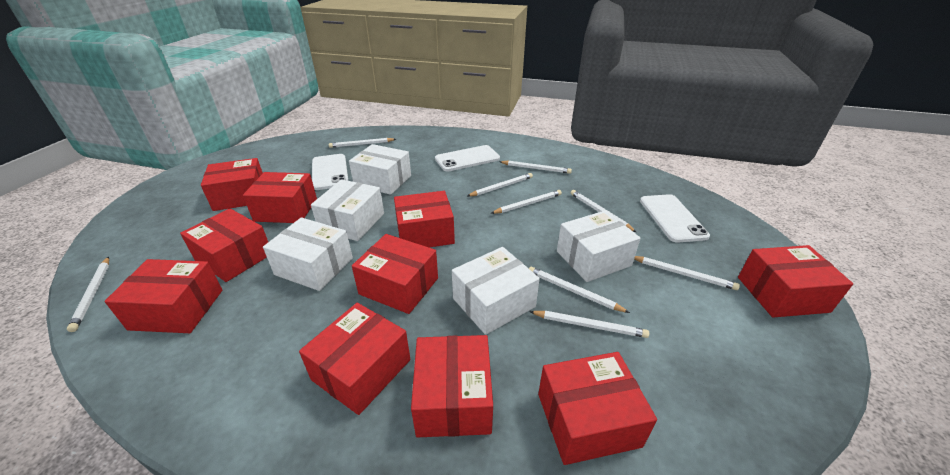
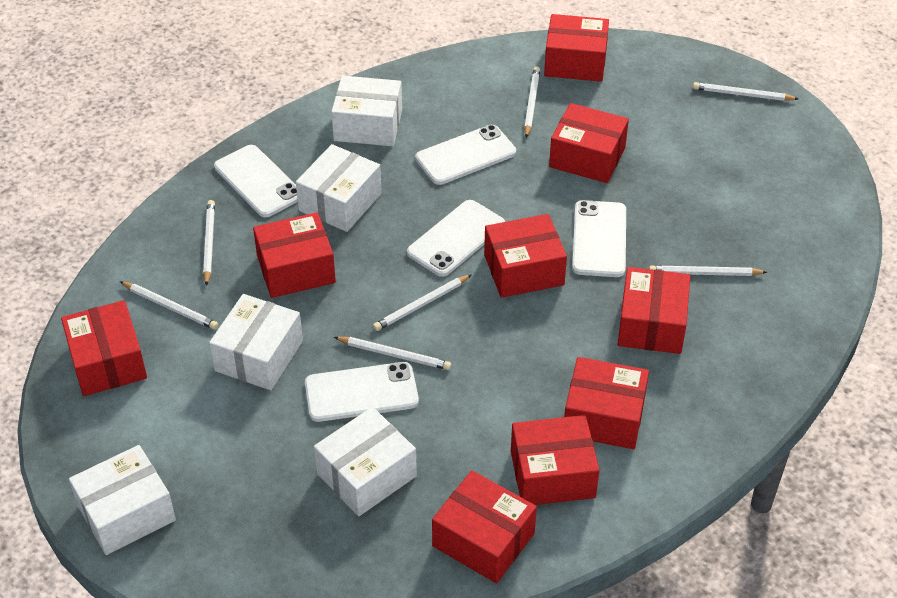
red box: [104,259,222,333] [180,208,268,282] [201,158,263,211] [243,172,317,223] [299,303,410,415] [352,234,438,314] [394,191,455,247] [411,335,493,437] [538,352,657,465] [738,245,853,318] = 10 -> [61,300,147,396] [253,212,336,298] [432,470,537,583] [484,214,567,298] [511,415,600,505] [544,14,609,82] [549,103,629,183] [564,357,649,449] [618,267,690,354] = 9
white pencil: [67,257,109,332] [329,138,396,148] [467,173,533,196] [491,190,562,214] [500,160,572,174] [529,267,630,313] [529,311,649,338] [571,190,636,232] [634,256,740,290] = 9 -> [120,281,218,330] [203,200,215,286] [334,337,451,370] [373,274,472,331] [524,67,540,138] [649,265,767,276] [693,82,798,101] = 7
white phone: [312,154,348,190] [435,145,500,171] [640,194,710,243] = 3 -> [214,145,298,217] [305,362,419,422] [407,200,505,277] [415,125,516,185] [572,200,626,277] = 5

